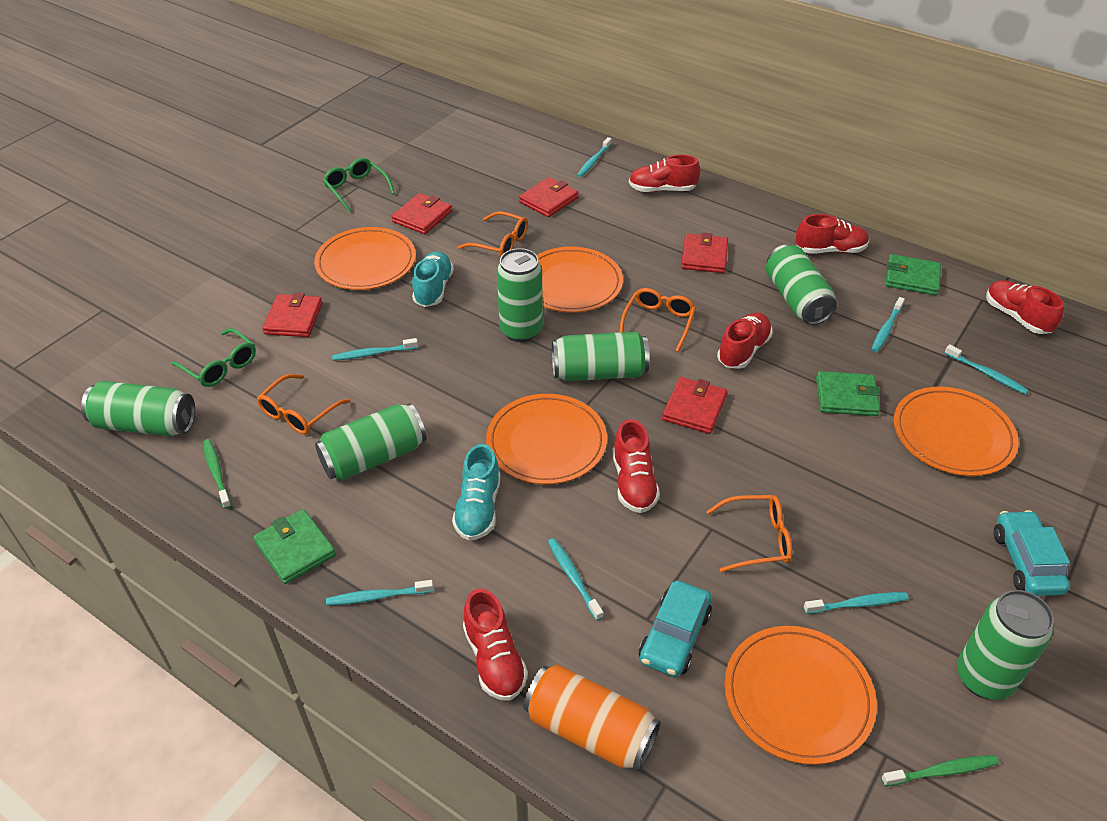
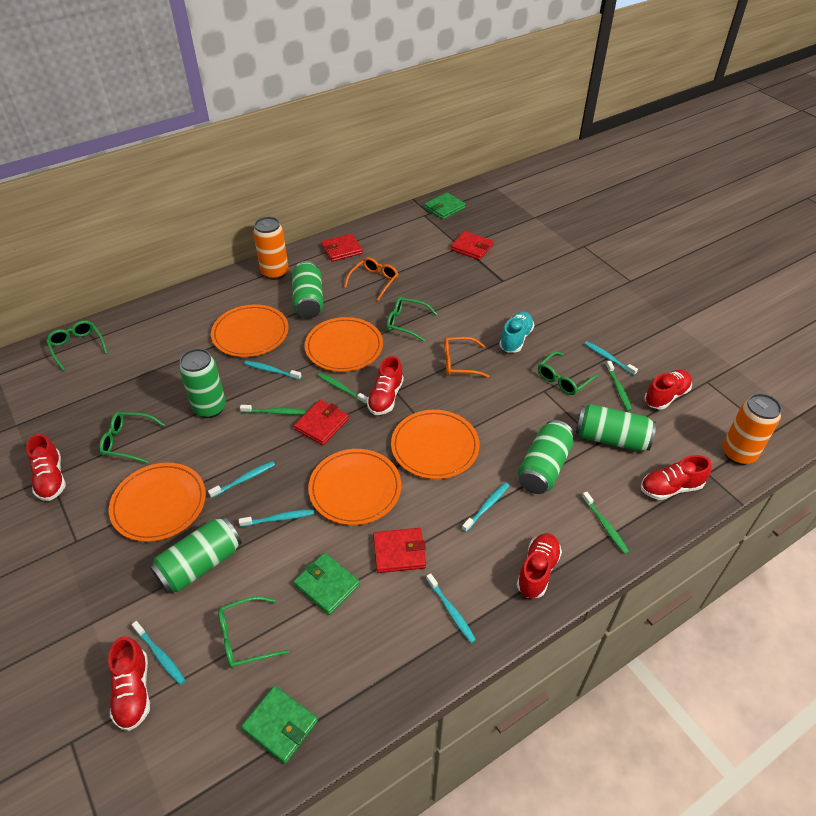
green can: [81,381,195,437] [315,403,426,480] [497,248,543,342] [552,332,650,381] [766,244,837,325] [957,590,1054,700] = 6 -> [150,517,242,593] [179,348,226,418] [292,261,323,319] [518,420,574,494] [576,404,656,451] = 5
green glasses: [171,328,256,387] [323,158,395,212] = 2 -> [46,320,107,371] [99,412,165,464] [218,596,289,668] [387,297,437,342] [538,352,599,395] = 5
green toothbrush: [203,439,231,509] [881,755,999,786] = 2 -> [240,405,306,415] [318,372,368,404] [582,492,629,554] [606,361,632,411] = 4
orange can: [523,664,661,771] = 1 -> [253,217,289,280] [722,393,782,465] = 2
orange glasses: [257,374,350,434] [457,211,528,257] [620,288,696,352] [706,495,792,572] = 4 -> [344,257,398,301] [444,337,490,378] = 2
red wallet: [262,293,323,337] [391,193,452,234] [519,177,579,217] [662,377,727,434] [681,233,728,273] = 5 -> [294,400,349,445] [321,234,363,262] [373,528,426,573] [451,231,493,260] = 4
turquoise car: [639,581,712,677] [994,510,1070,596] = 2 -> none = 0
turquoise shoe: [412,251,454,307] [452,444,500,541] = 2 -> [499,311,534,353] = 1

